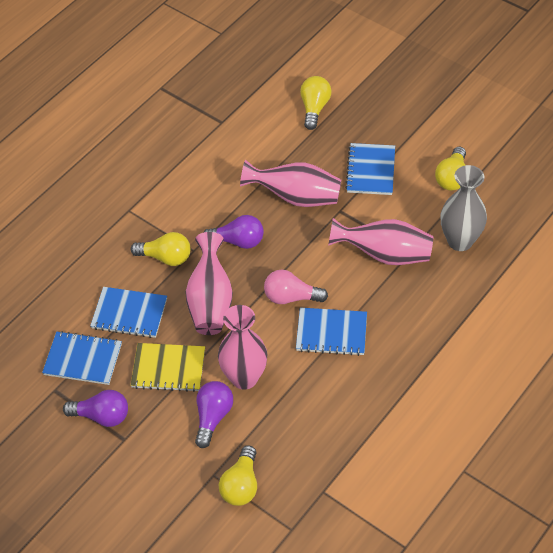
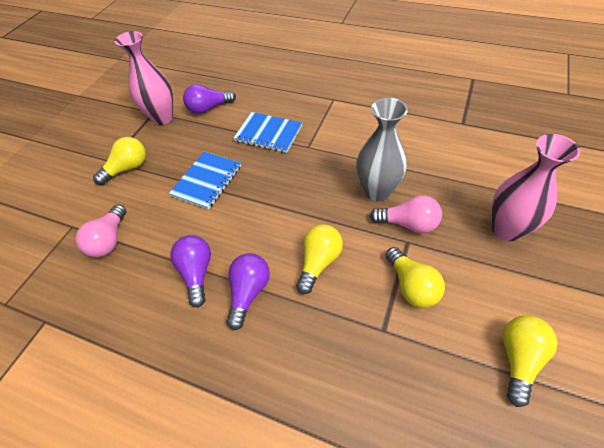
blue notebook: [42,331,122,385] [90,287,167,338] [296,308,367,356] [345,143,395,195] = 4 -> [169,152,241,210] [234,112,302,153] = 2
pink light bulb: [264,270,328,304] = 1 -> [75,204,126,257] [370,195,442,233] = 2
pink vase: [185,232,233,335] [218,305,267,390] [240,160,341,207] [328,218,433,265] = 4 -> [114,31,173,125] [491,134,580,241] = 2
yellow notebook: [131,343,205,392] = 1 -> none = 0

